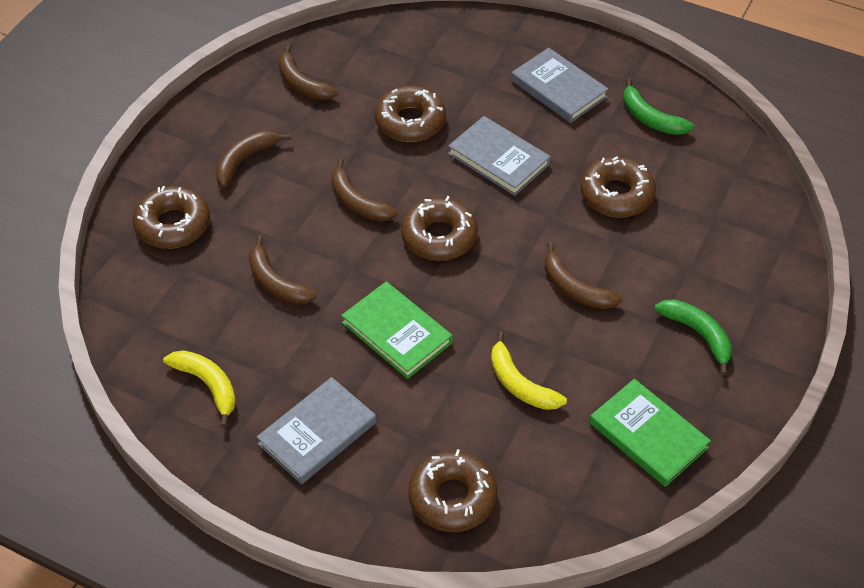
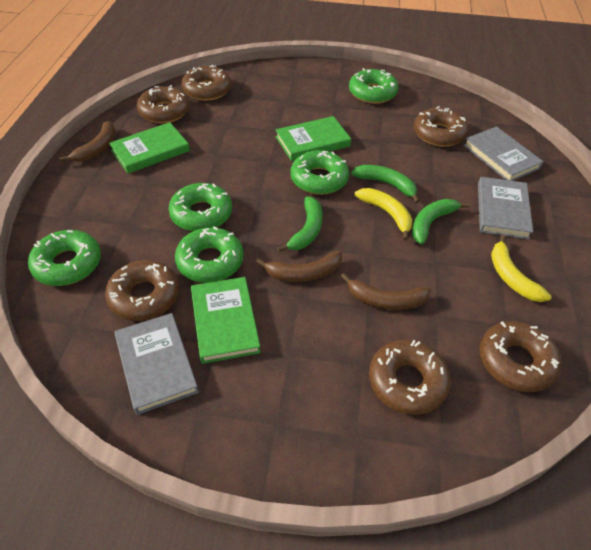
brown banana: [215,131,291,187] [249,235,317,304] [278,44,338,100] [331,159,398,222] [545,242,623,309] = 5 -> [59,121,116,162] [256,251,342,282] [341,273,431,310] = 3
brown donut: [133,186,210,249] [375,86,446,142] [401,196,478,261] [409,449,497,532] [580,156,656,218] = 5 -> [105,260,179,321] [137,85,190,123] [181,65,231,101] [369,340,451,415] [414,106,468,147] [480,321,561,392] = 6
green banana: [623,78,694,135] [654,299,732,375] = 2 -> [277,196,322,252] [351,165,420,203] [412,199,470,244] = 3
green book: [341,281,453,379] [589,379,711,487] = 2 -> [109,122,190,174] [191,277,261,364] [276,116,351,161] = 3
green donut: none = 0 -> [28,230,101,286] [169,183,232,231] [175,226,244,283] [291,150,349,195] [349,68,398,104] = 5

